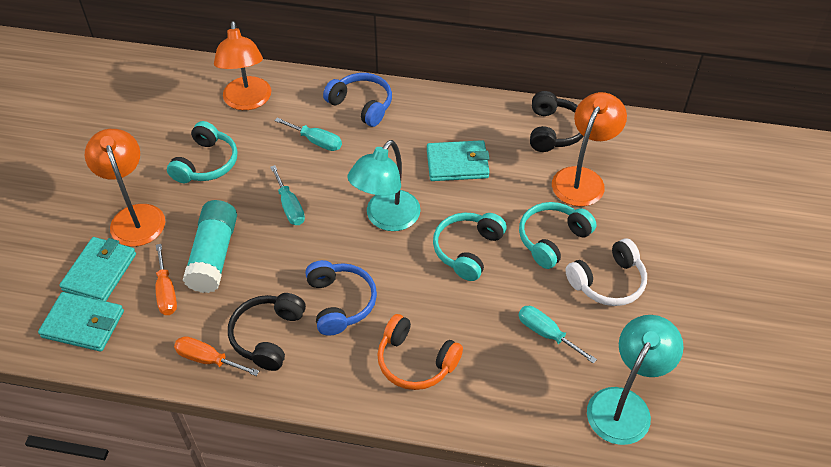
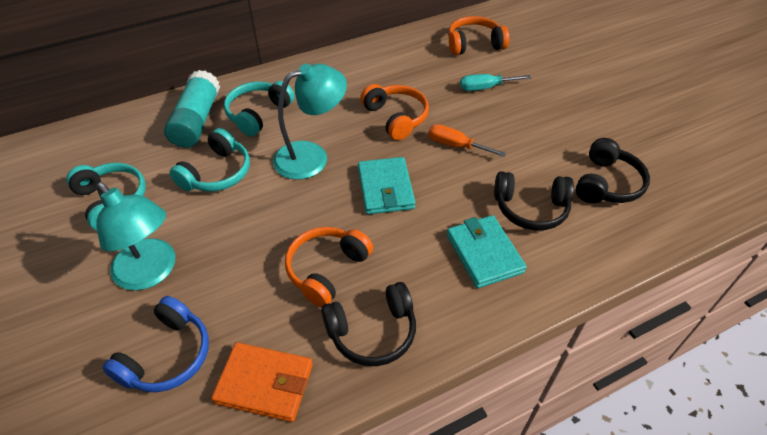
black headphones: [228,293,306,371] [530,91,584,152] = 2 -> [321,282,416,366] [494,171,574,230] [576,138,650,203] = 3
blue headphones: [305,260,377,336] [323,73,392,127] = 2 -> [102,296,209,392] = 1
orange headphones: [377,314,463,390] = 1 -> [285,227,373,307] [360,84,429,140] [448,16,510,55] = 3
orange lamp: [85,129,165,246] [214,21,271,110] [552,92,627,207] = 3 -> none = 0
orange screwdriver: [155,244,177,315] [174,336,259,376] = 2 -> [428,124,506,157] = 1
orange wallet: none = 0 -> [211,342,313,422] = 1
turquoise screwdriver: [270,165,305,225] [274,117,342,151] [518,306,597,364] = 3 -> [460,74,531,91] = 1
turquoise wallet: [38,292,124,352] [59,237,136,301] [427,140,489,181] = 3 -> [358,157,415,214] [447,215,527,288] = 2
white headphones: [565,238,647,306] = 1 -> none = 0

